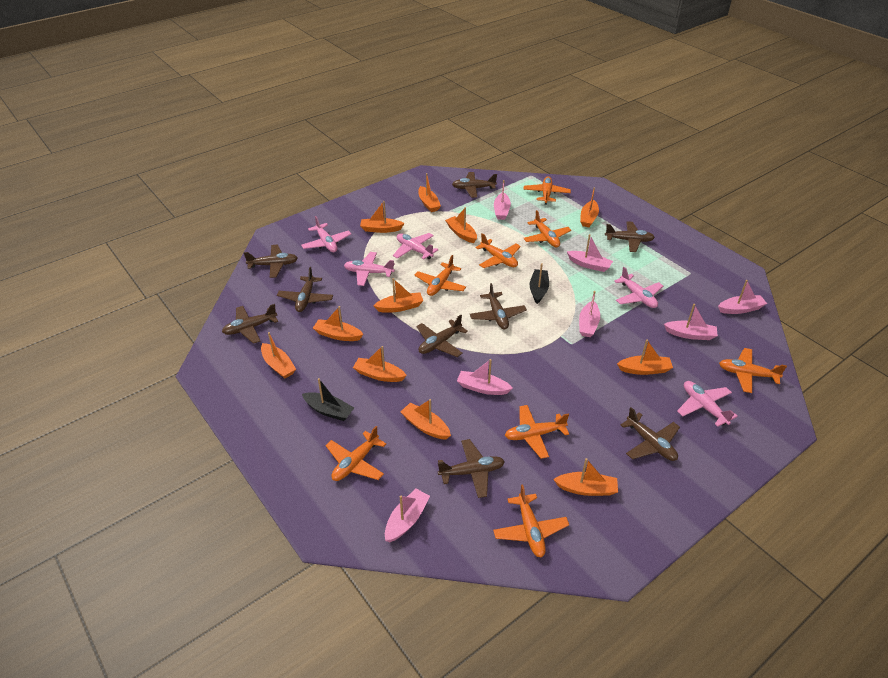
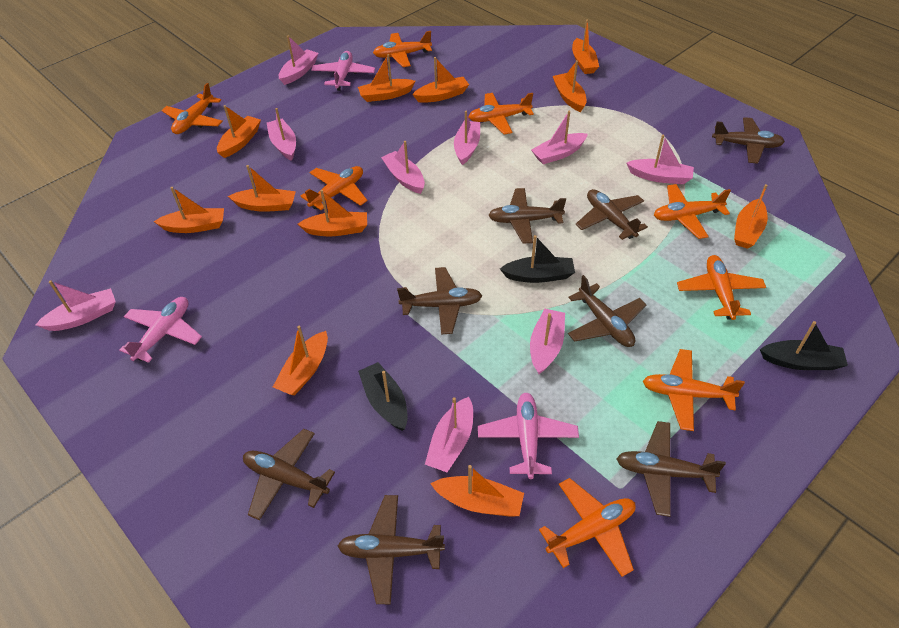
black boat: [302,378,354,421] [530,263,549,304] = 2 -> [358,362,408,431] [500,235,575,283] [760,321,848,370] = 3
brown plane: [222,304,278,344] [244,244,298,278] [277,267,333,312] [416,315,468,357] [438,439,505,498] [452,172,497,198] [470,283,527,329] [605,221,655,252] [620,407,680,461] = 9 -> [243,429,335,520] [338,495,445,604] [397,267,482,335] [488,188,566,243] [568,275,646,347] [576,189,648,240] [616,421,726,517] [712,117,785,164] = 8
pink boat: [385,489,430,542] [457,359,513,395] [494,180,511,220] [567,234,613,272] [579,291,600,337] [664,304,718,340] [718,280,767,314] = 7 -> [36,281,116,331] [267,108,296,161] [279,36,319,85] [381,141,425,194] [425,397,473,472] [454,111,480,165] [530,309,565,374] [531,111,588,164] [627,135,694,184] = 9
pink plane: [301,216,351,252] [344,252,395,286] [393,233,438,259] [615,267,663,308] [677,381,738,427] = 5 -> [119,297,202,363] [311,51,375,91] [478,393,579,479] = 3

